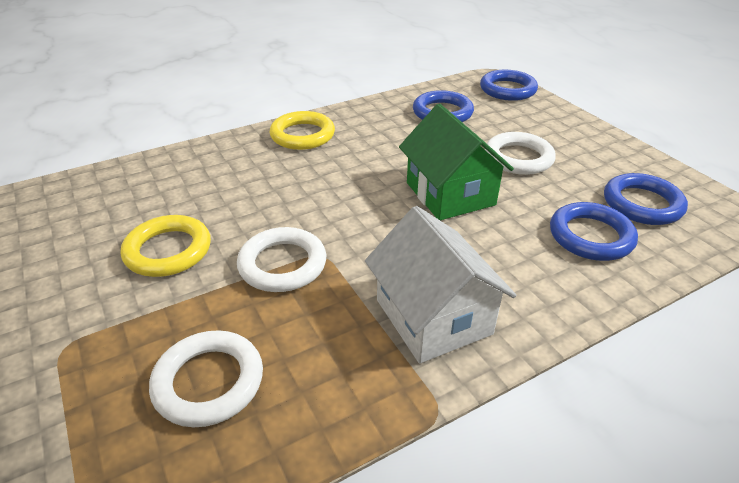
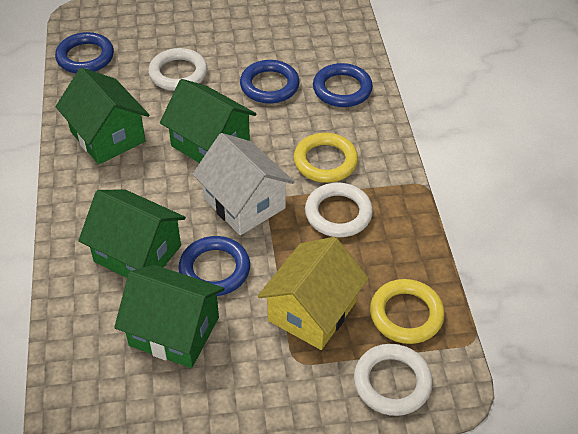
green house: [399,104,514,220] = 1 -> [55,68,150,164] [78,189,186,278] [114,264,225,368] [160,79,256,163] = 4
yellow house: none = 0 -> [258,237,369,350] = 1

